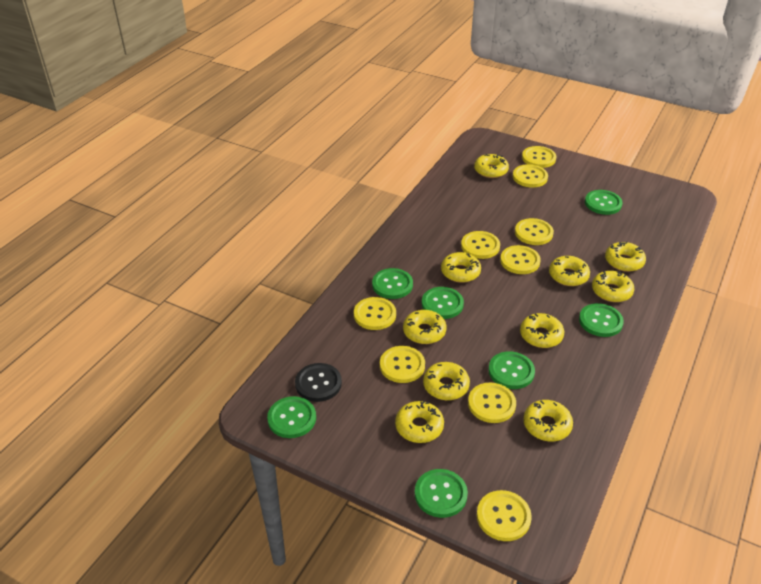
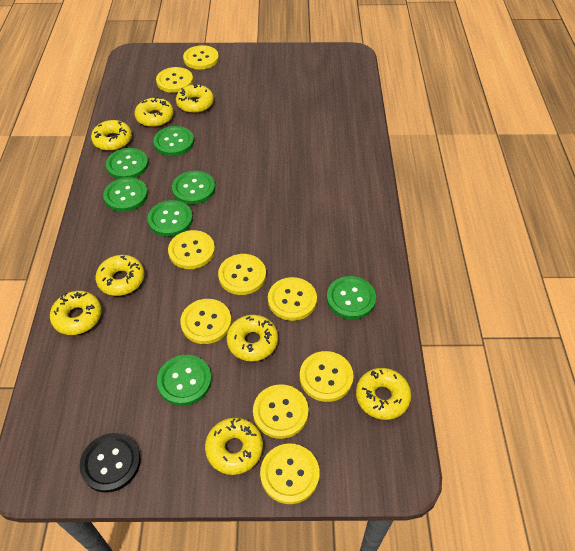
yellow donut: [395,401,444,443] [403,310,446,344] [423,362,470,400] [441,252,481,283] [474,154,509,178] [520,313,564,348] [523,400,573,441] [549,256,590,286] [592,271,634,302] [605,241,646,272] = 10 -> [50,291,102,335] [91,120,132,151] [95,255,145,296] [135,97,174,127] [176,84,214,113] [205,418,263,475] [227,315,278,361] [356,368,411,420] = 8

